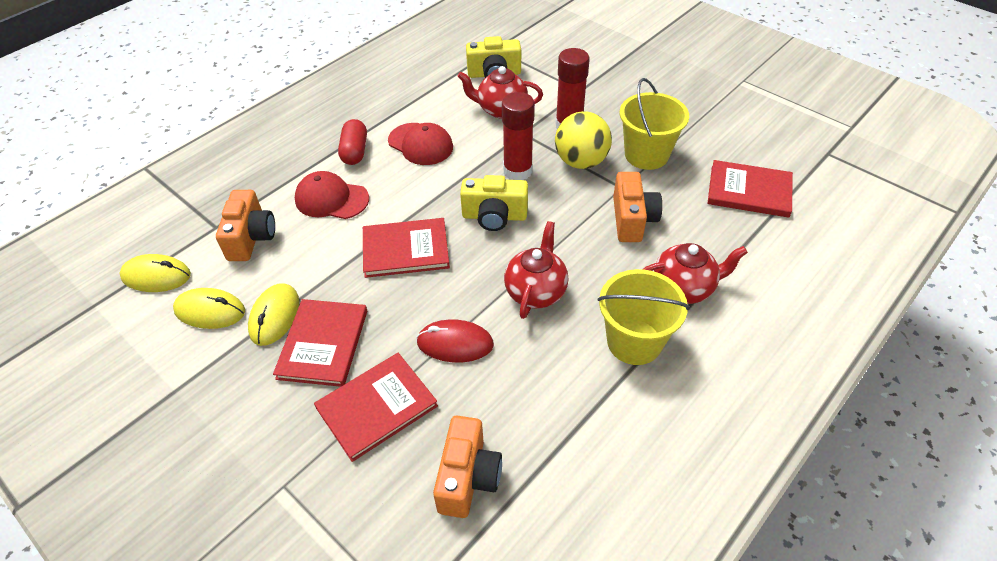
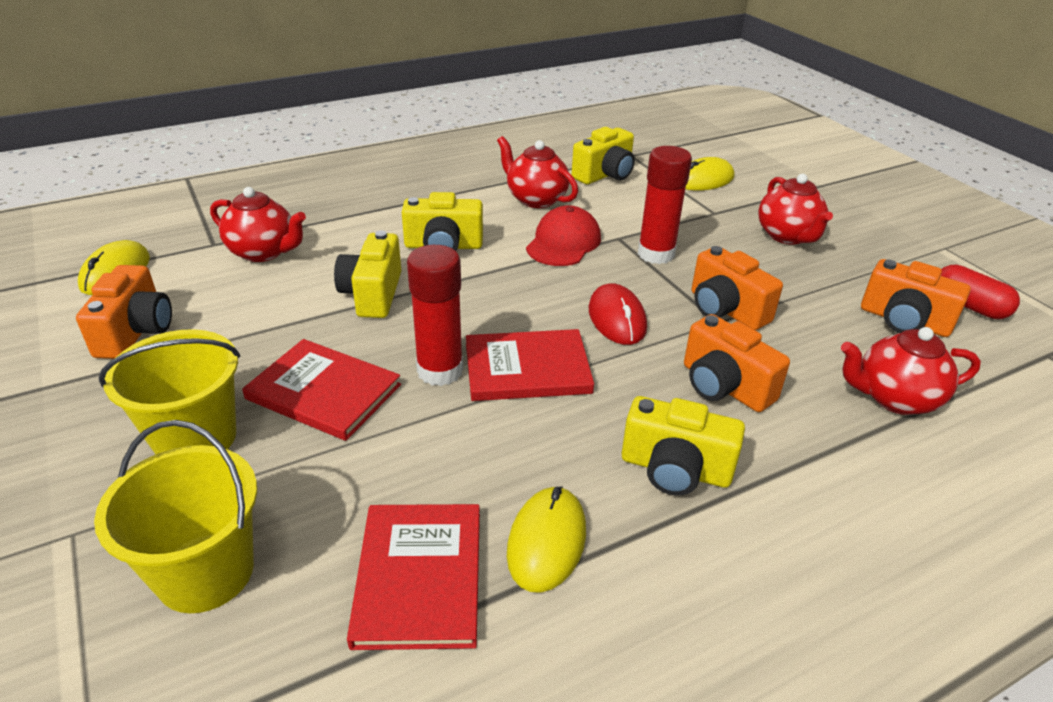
orange camera: [216,190,275,261] [433,416,502,518] [613,172,662,242] = 3 -> [76,265,172,359] [684,314,790,412] [692,246,783,330] [861,259,971,337] = 4
red book: [273,299,367,387] [314,353,438,462] [363,218,450,278] [707,160,793,218] = 4 -> [242,339,401,441] [347,504,480,650] [466,329,594,401] = 3
red cap: [295,171,369,219] [388,123,453,165] = 2 -> [526,205,601,266] = 1
red teapot: [457,66,543,119] [504,221,568,319] [643,243,748,304] = 3 -> [210,187,306,262] [497,136,578,208] [758,174,833,245] [841,327,981,415] = 4
yellow ball: [555,111,612,169] = 1 -> none = 0
yellow camera: [460,175,528,231] [466,36,521,78] = 2 -> [334,231,401,318] [402,192,483,251] [571,127,635,184] [622,396,745,495] = 4

